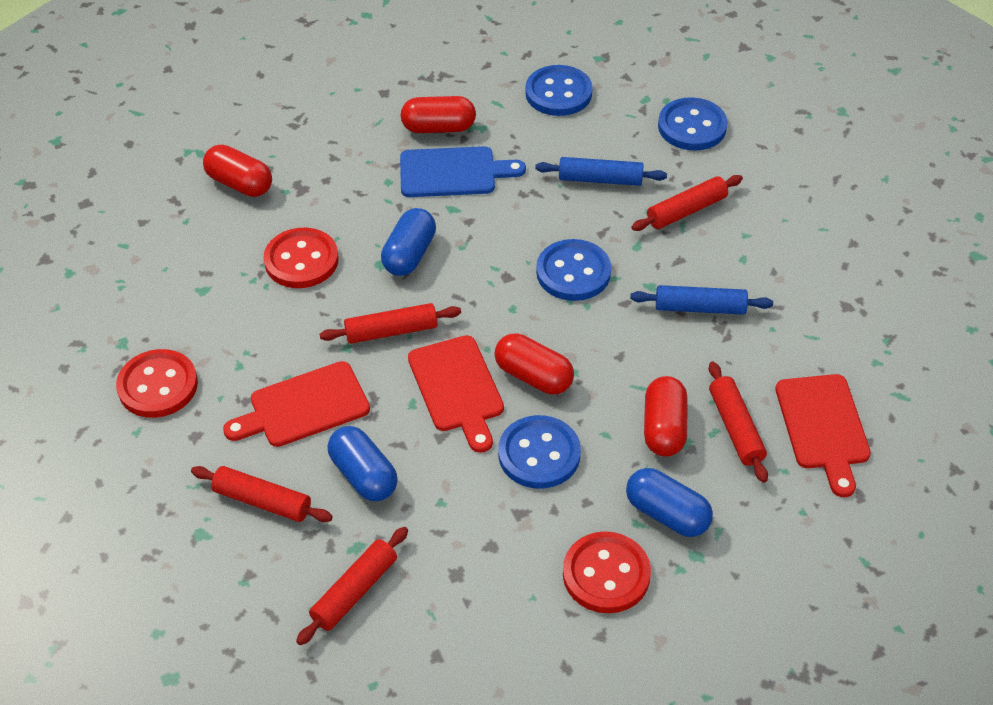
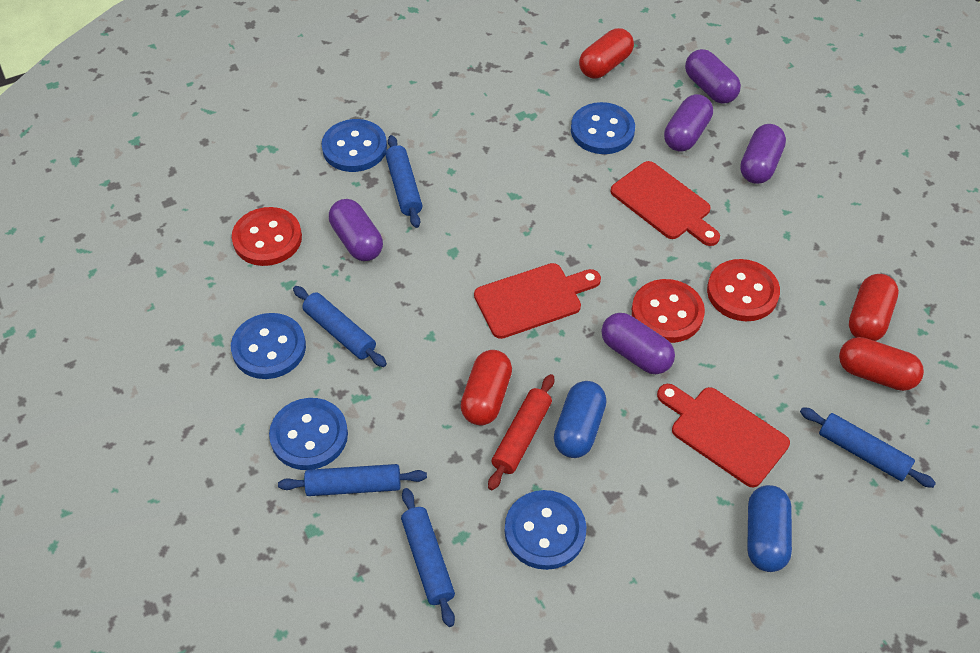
blue button: [498,415,581,489] [525,65,593,116] [536,239,611,301] [658,97,728,151] = 4 -> [231,313,306,379] [269,398,348,470] [322,119,387,172] [505,490,586,570] [571,102,635,154] = 5
blue capsule: [328,426,398,501] [381,208,436,276] [626,468,713,537] = 3 -> [554,381,606,458] [747,485,792,572] = 2
blue cutting board: [400,146,526,197] = 1 -> none = 0
blue rolling pin: [535,157,667,186] [630,285,773,315] = 2 -> [278,464,427,496] [293,286,387,367] [385,135,423,228] [401,488,455,627] [800,407,936,488] = 5
purple capsule: none = 0 -> [329,199,383,261] [601,313,675,374] [664,94,713,151] [685,49,741,104] [740,124,786,184] = 5
red rolling pin: [191,466,333,522] [296,527,408,645] [320,303,461,344] [632,175,743,231] [709,362,768,483] = 5 -> [488,374,554,490] = 1

